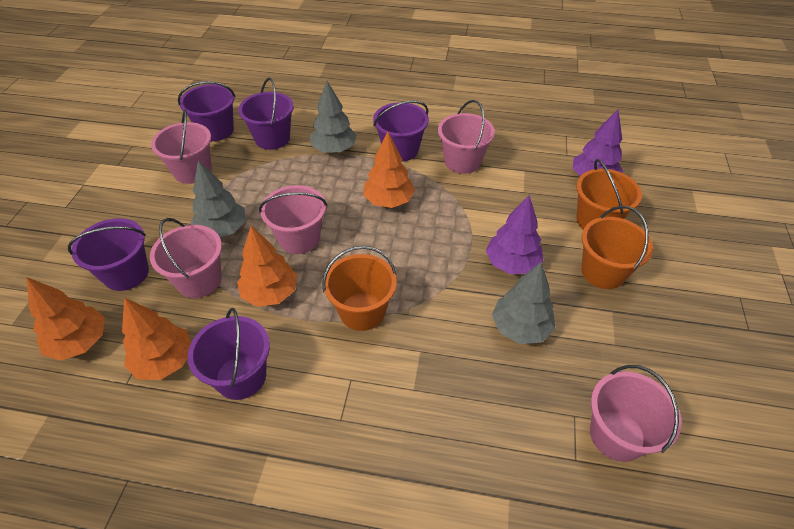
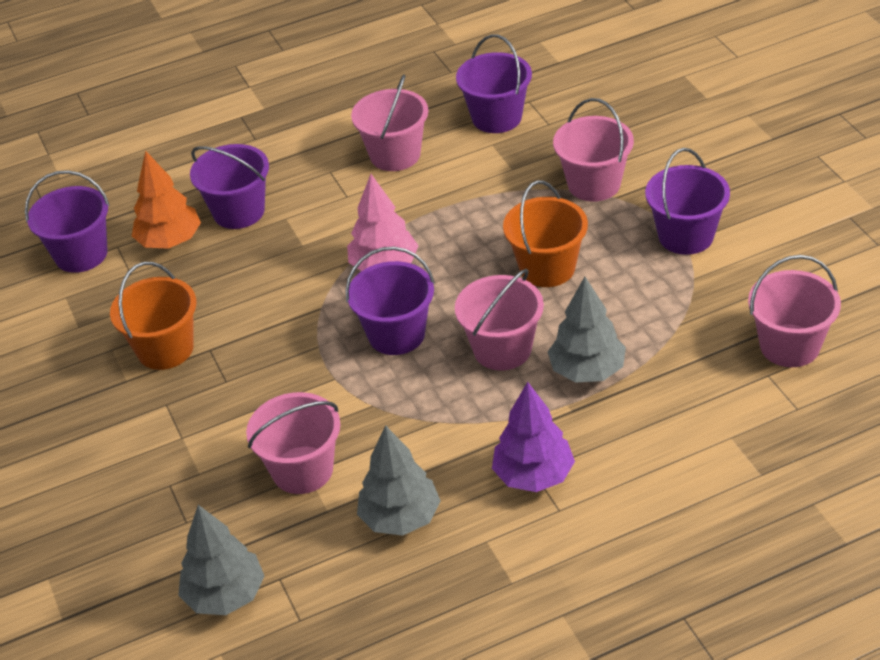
orange bucket: [322,246,397,331] [576,159,642,229] [581,206,653,289] = 3 -> [110,262,196,370] [503,180,588,287] = 2
orange tree: [26,277,105,361] [122,298,191,380] [237,226,297,307] [363,132,415,208] = 4 -> [132,151,201,249] = 1
pink tree: none = 0 -> [347,174,419,271] = 1
purple tree: [486,195,543,274] [573,110,624,176] = 2 -> [492,382,575,492] = 1

